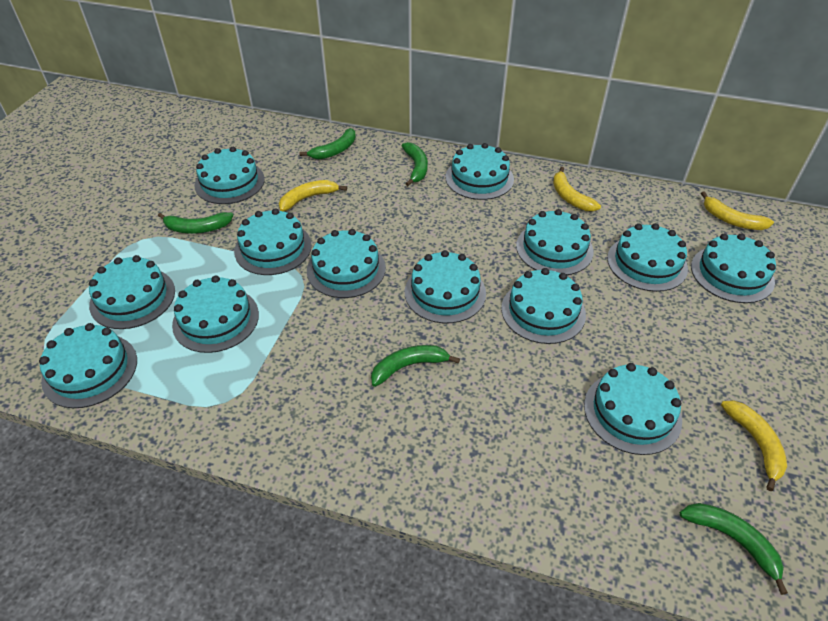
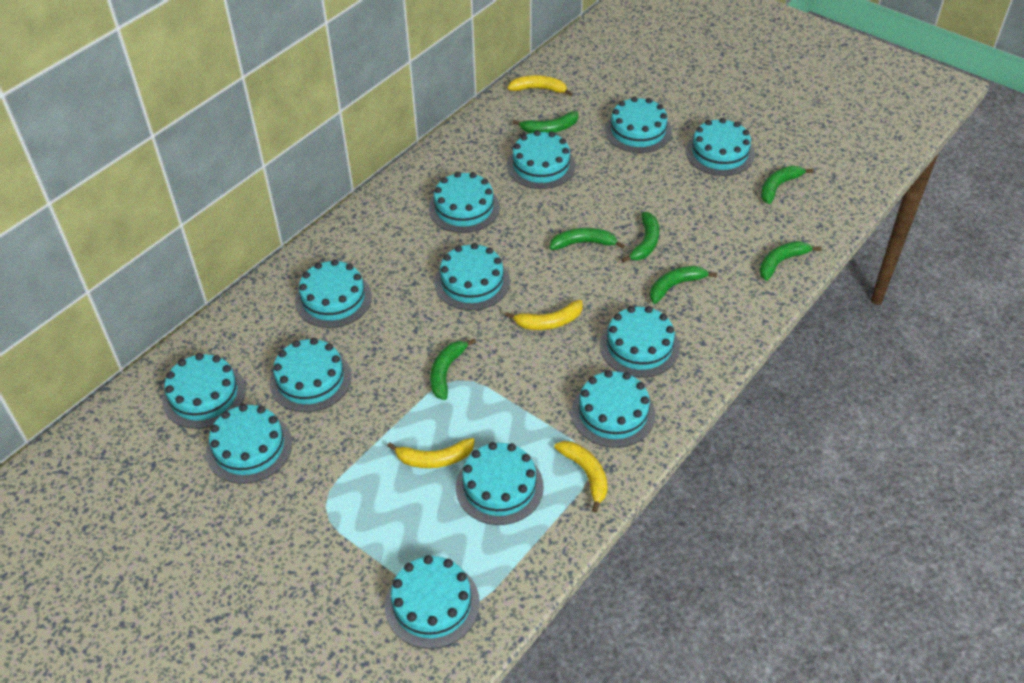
green banana: [158,212,233,233] [299,128,356,160] [371,345,460,387] [402,142,428,186] [680,503,788,595] = 5 -> [430,338,476,400] [512,111,578,133] [550,228,625,250] [621,212,659,263] [650,266,717,304] [759,241,821,281] [761,166,813,204] = 7

